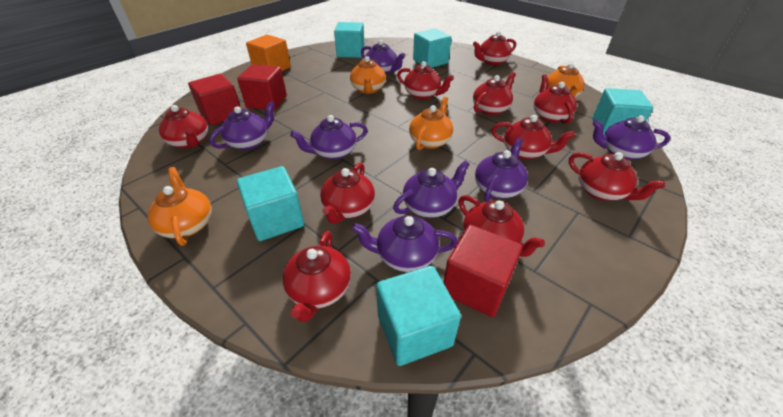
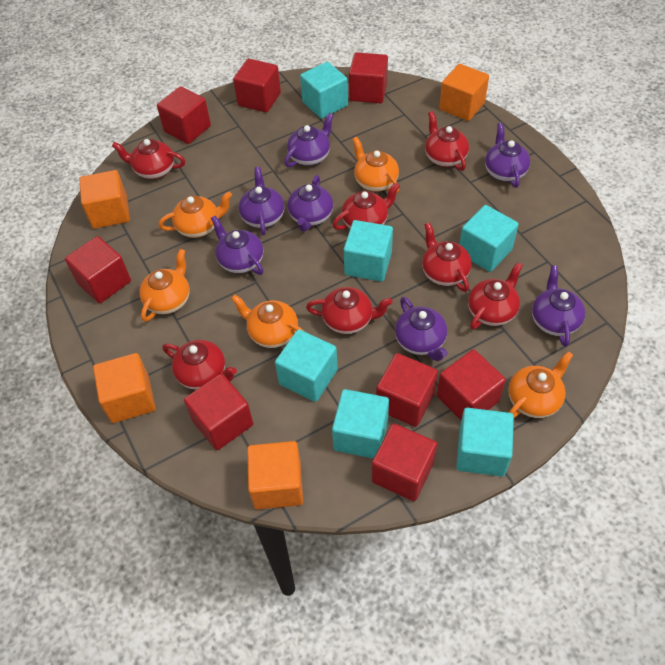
orange cube: [246,35,291,71] = 1 -> [79,170,130,229] [93,353,156,423] [247,441,303,510] [439,64,489,121] = 4
orange teapot: [147,167,212,246] [350,56,386,94] [409,97,453,150] [548,63,585,98] = 4 -> [139,249,190,322] [159,191,232,238] [231,294,305,348] [352,137,399,194] [508,351,573,418] = 5
red cube: [188,74,241,125] [237,65,287,110] [443,225,522,317] = 3 -> [65,236,131,304] [157,86,211,144] [184,374,253,450] [233,59,281,113] [349,52,388,104] [372,423,437,501] [376,353,438,427] [437,349,506,420] = 8
red teapot: [159,105,208,149] [283,231,351,322] [320,163,375,224] [397,61,454,100] [458,195,545,257] [473,31,516,66] [473,72,516,115] [491,115,575,160] [534,74,577,124] [569,152,665,201] = 10 -> [112,139,185,179] [162,340,237,390] [306,287,393,334] [333,182,400,230] [422,222,472,292] [425,111,469,171] [468,262,523,330] = 7
turquoise cube: [237,166,304,241] [334,22,365,58] [376,266,461,366] [413,29,451,68] [592,88,653,135] = 5 -> [275,329,338,402] [300,62,348,119] [332,389,389,459] [344,220,393,282] [456,408,514,477] [460,205,519,272] = 6

